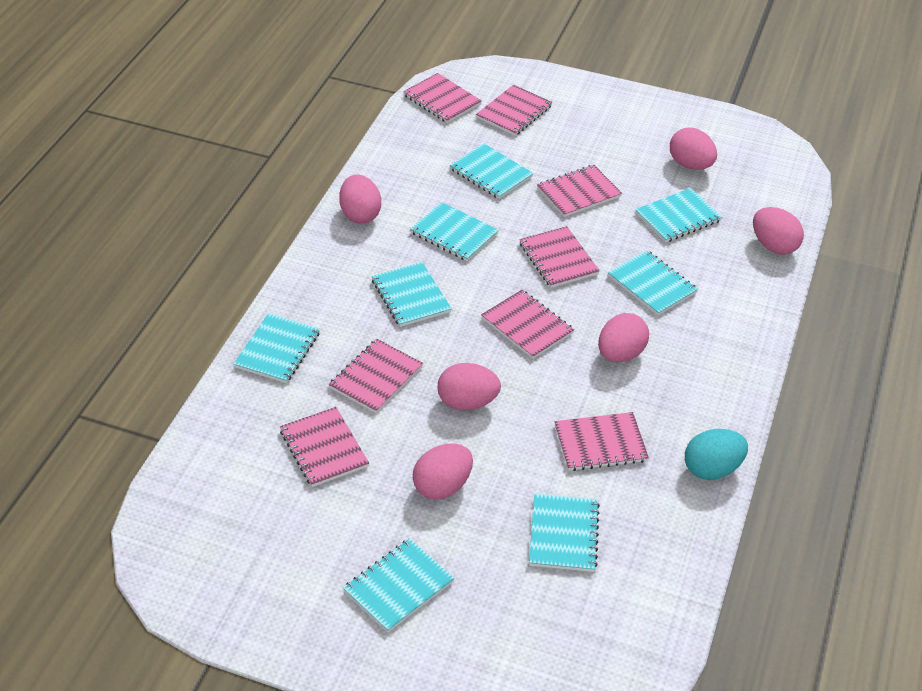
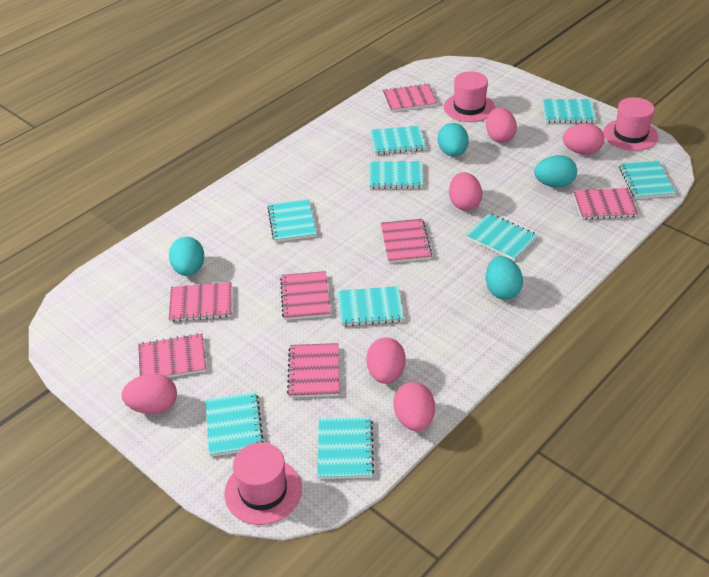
pink hat: none = 0 -> [224,442,302,525] [444,71,495,122] [603,97,658,151] = 3
pink notebook: [280,407,369,487] [329,339,423,413] [403,73,482,123] [476,85,552,136] [481,290,574,359] [519,226,600,288] [537,165,622,217] [555,412,649,471] = 8 -> [138,333,207,377] [169,282,232,322] [280,271,330,320] [287,343,339,398] [381,219,433,263] [383,83,438,112] [573,188,638,220] = 7
turquoise egg: [685,429,748,480] = 1 -> [169,237,204,276] [438,123,469,156] [486,256,523,300] [534,155,577,188] = 4
turquoise notebook: [234,313,320,383] [343,538,455,632] [372,262,452,327] [410,202,499,261] [450,143,534,199] [529,493,600,572] [608,250,698,315] [635,188,722,242] = 8 -> [205,392,264,457] [267,199,317,242] [317,417,374,479] [338,286,404,327] [369,161,423,189] [370,126,426,155] [466,213,538,261] [542,99,596,123] [619,160,676,199] = 9

